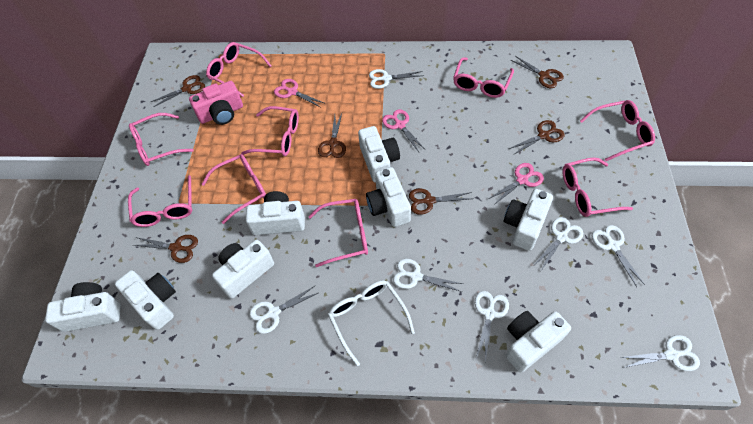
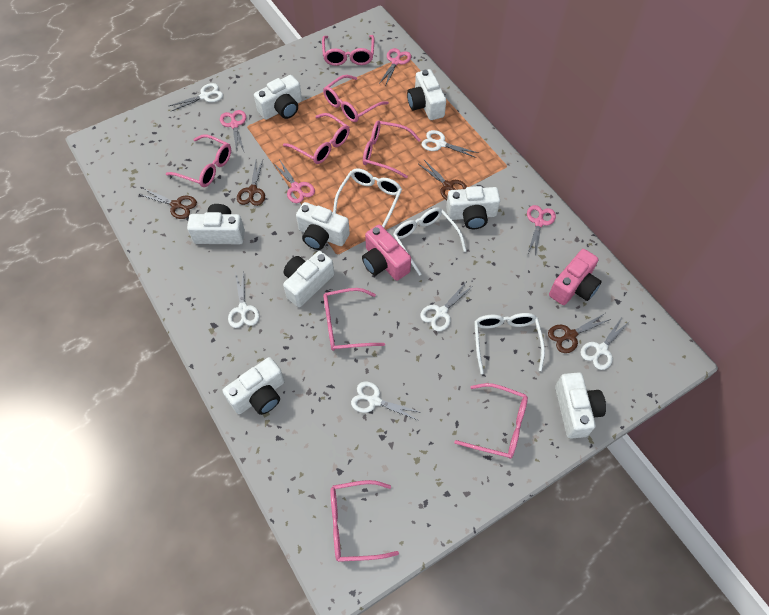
brown scissors: [133,235,198,263] [151,75,205,107] [318,113,346,158] [409,189,472,215] [509,120,565,155] [511,56,564,88] = 6 -> [139,188,197,219] [237,160,265,206] [419,160,467,200] [548,313,611,353] = 4
pink camera: [189,81,243,125] = 1 -> [362,225,411,281] [549,249,602,305] = 2
pink glasses: [128,175,192,227] [129,113,194,166] [202,154,266,224] [206,42,271,97] [241,106,299,156] [308,199,368,267] [453,57,514,98] [563,158,633,217] [580,100,655,161] = 9 -> [166,134,231,187] [283,113,350,164] [322,35,374,66] [323,75,389,122] [323,288,385,351] [330,480,399,562] [363,120,421,178] [454,383,528,459] = 8
pink scissors: [274,79,324,108] [382,109,426,152] [489,163,544,205] = 3 -> [220,110,246,151] [273,159,315,203] [379,48,411,86] [527,205,556,257] = 4
white glasses: [328,280,415,366] = 1 -> [333,169,402,228] [393,207,466,276] [474,313,545,374] = 3
white scissors: [250,286,318,334] [369,69,424,89] [393,259,463,292] [475,291,509,362] [533,217,583,271] [592,225,645,287] [619,335,700,371] = 7 -> [169,83,223,111] [228,270,259,328] [351,381,422,421] [420,283,474,331] [422,130,478,158] [580,316,631,370] = 6

